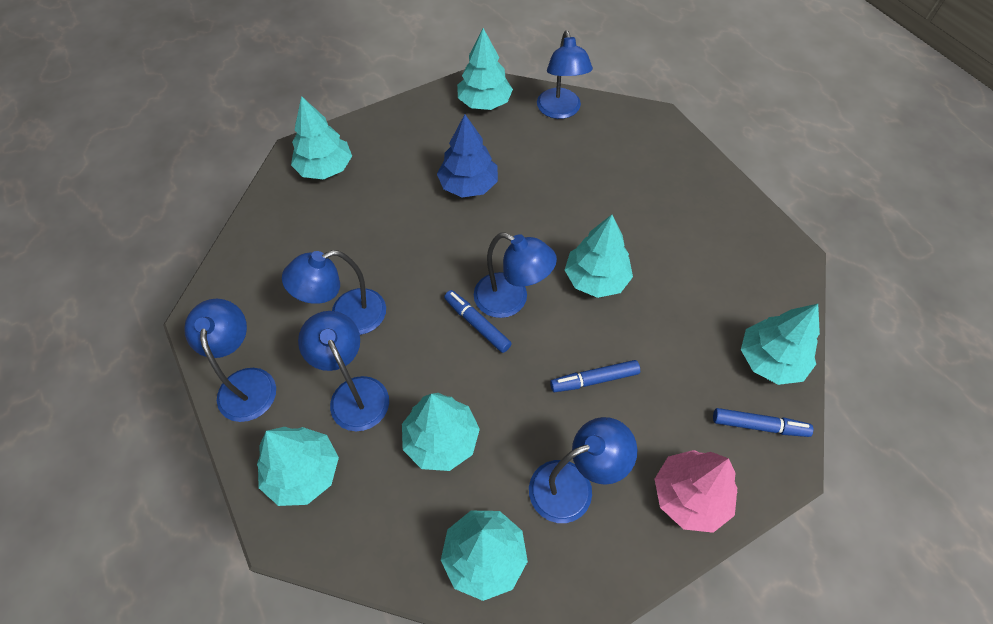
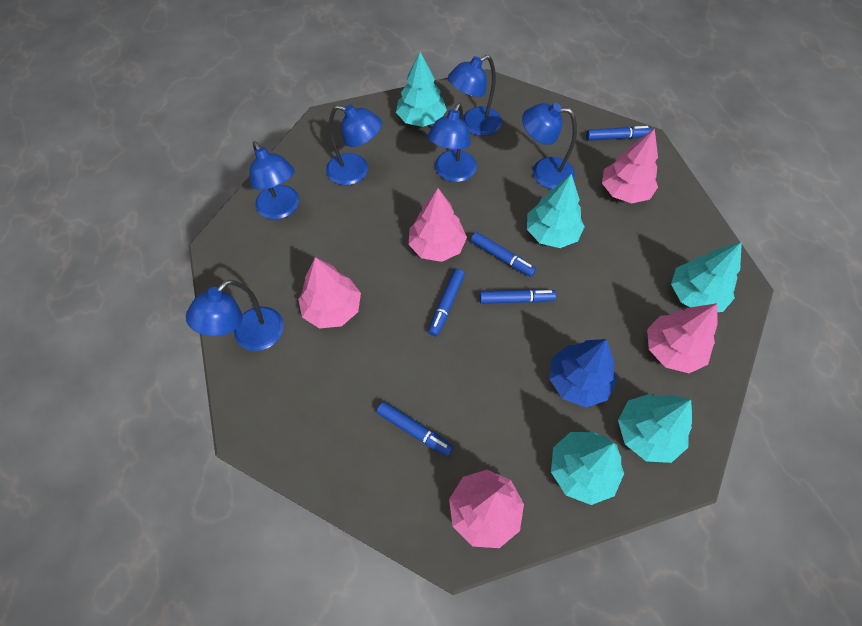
blue marker: [444,290,512,353] [550,360,640,392] [713,408,813,437] = 3 -> [376,402,454,457] [428,269,465,336] [471,232,536,277] [479,289,556,304] [586,126,651,141] = 5
pink tree: [655,450,737,533] = 1 -> [298,257,361,329] [409,188,467,262] [449,470,524,548] [602,128,658,203] [647,303,717,373] = 5
turquoise tree: [257,427,339,506] [291,96,352,180] [402,393,480,471] [441,511,528,601] [457,28,513,110] [565,215,633,298] [741,304,820,385] = 7 -> [396,52,447,127] [527,174,585,248] [551,432,624,505] [618,394,692,463] [671,242,742,312] = 5

